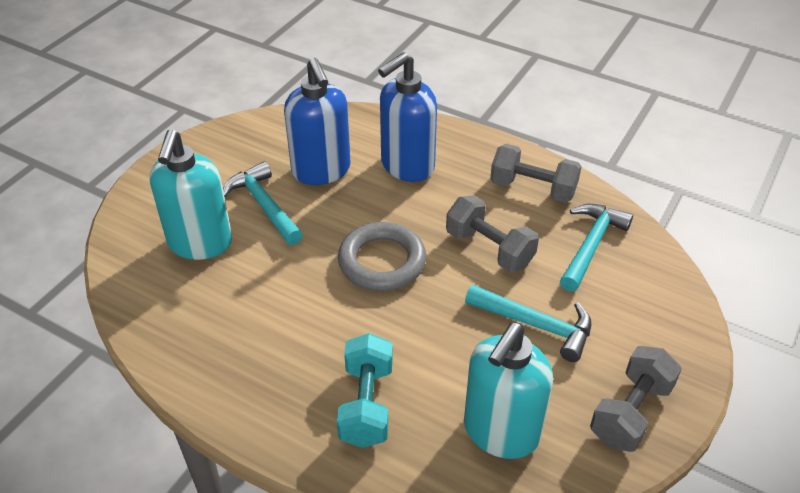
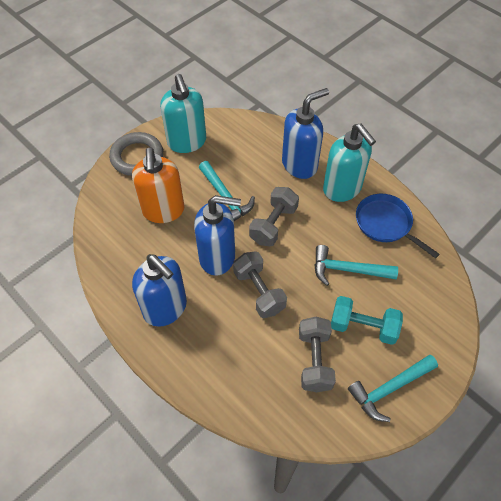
blue pan: none = 0 -> [356,194,440,258] = 1
blue soap dispenser: [284,58,350,185] [378,52,437,182] = 2 -> [132,254,187,327] [194,195,241,276] [282,88,329,179] = 3
orange soap dispenser: none = 0 -> [132,147,185,223] = 1

